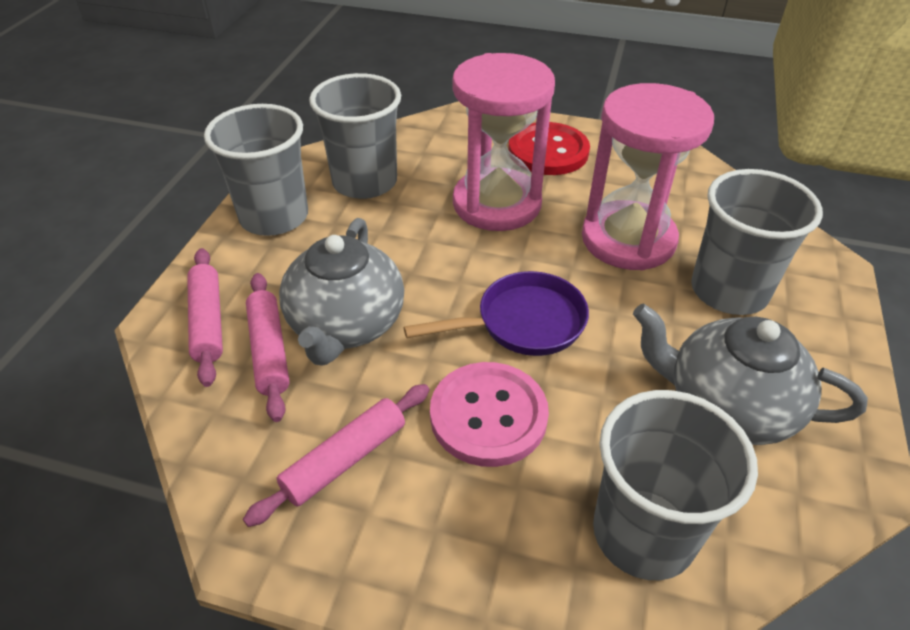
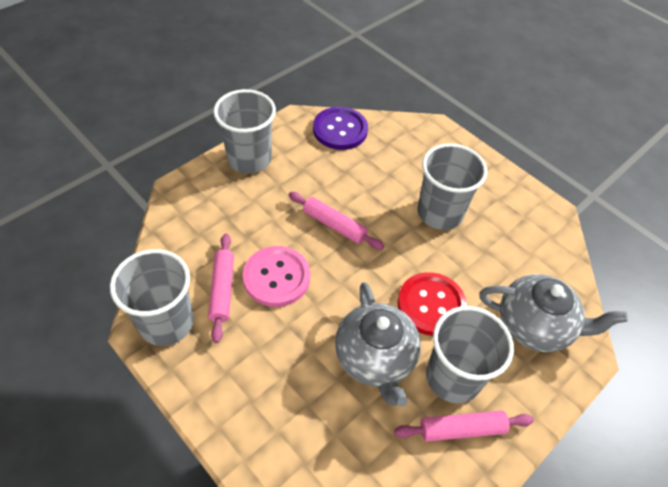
pink hourglass: [452,53,555,231] [582,83,714,270] = 2 -> none = 0
purple button: none = 0 -> [313,107,368,150] = 1
purple pan: [404,271,589,356] = 1 -> none = 0

